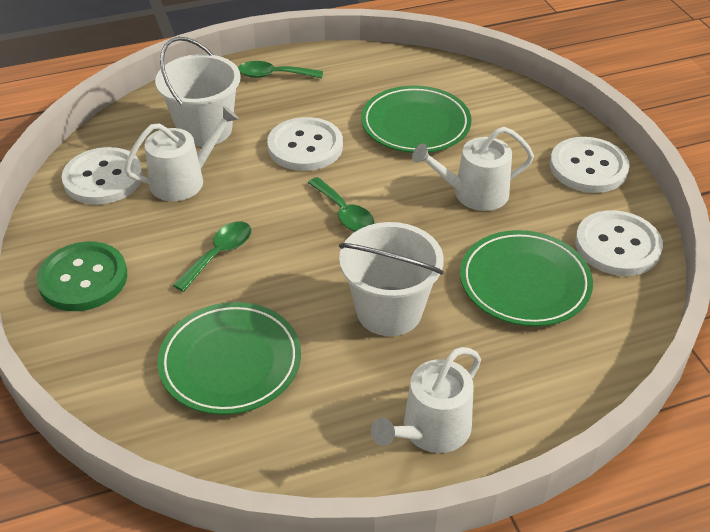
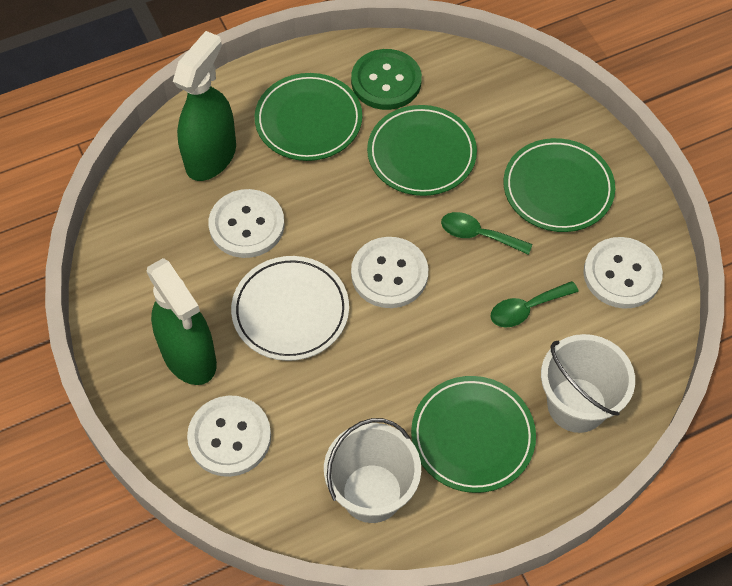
green plate: [158,302,301,415] [361,85,472,153] [460,230,593,327] = 3 -> [255,73,362,161] [367,105,477,196] [411,376,536,493] [503,138,615,232] = 4
green spoon: [173,221,252,292] [238,61,323,78] [308,177,374,232] = 3 -> [441,212,532,255] [490,281,579,328] = 2
green spray bottle: none = 0 -> [146,258,217,385] [173,31,236,181] = 2
white plate: none = 0 -> [231,256,349,361] = 1
white watering can: [124,106,239,201] [371,347,481,453] [412,127,534,211] = 3 -> none = 0

